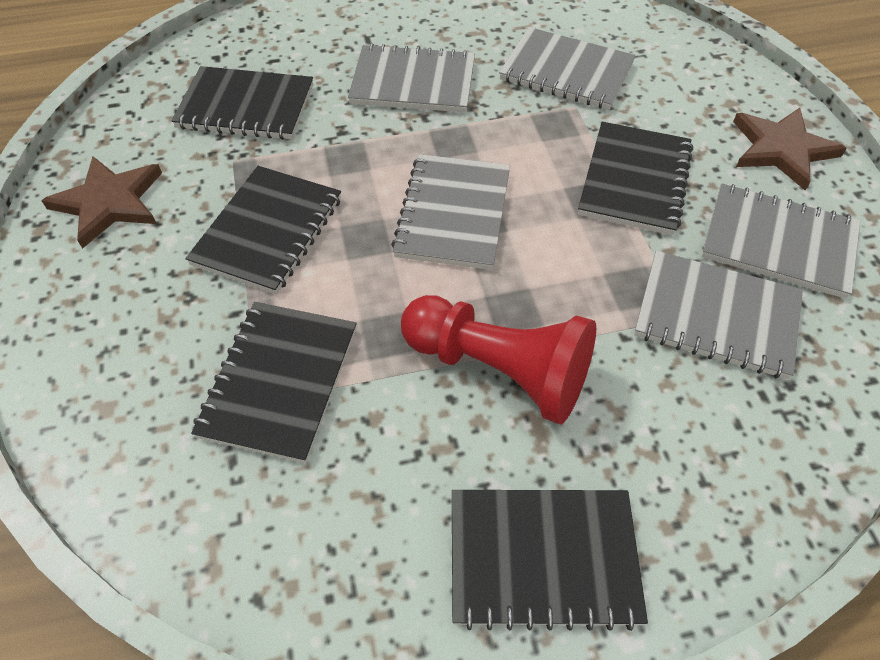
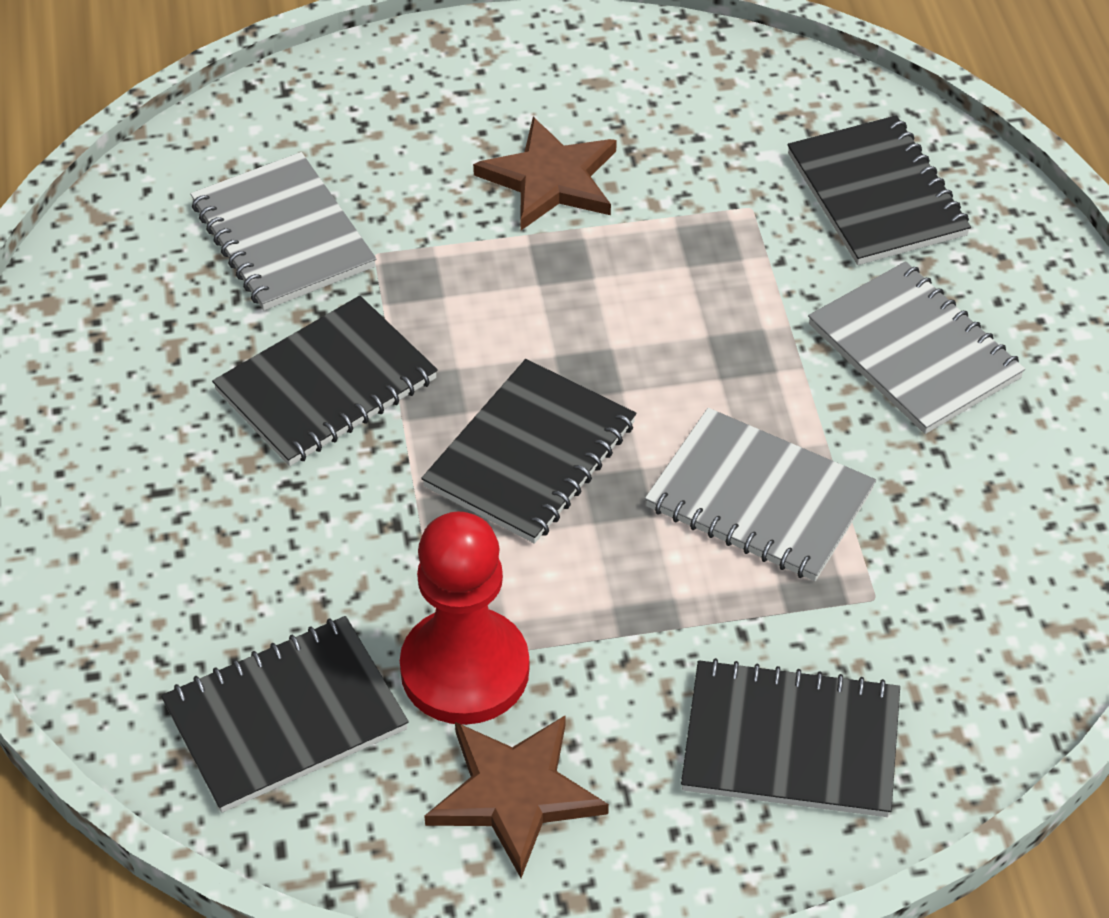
grey notebook: [348,43,475,113] [391,154,510,270] [499,27,636,110] [634,251,803,379] [702,184,860,299] = 5 -> [190,152,376,310] [645,408,876,581] [808,261,1025,434] = 3

